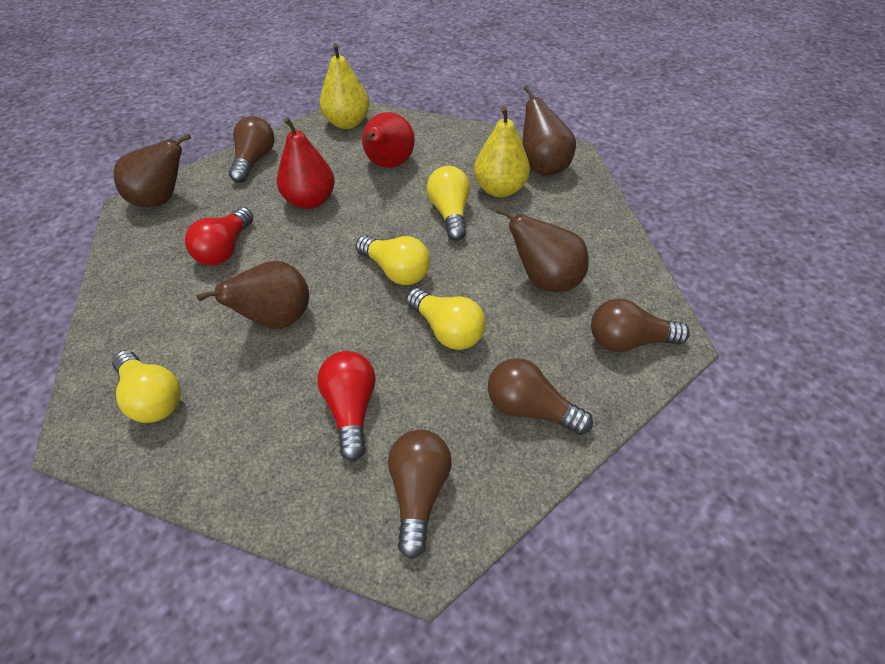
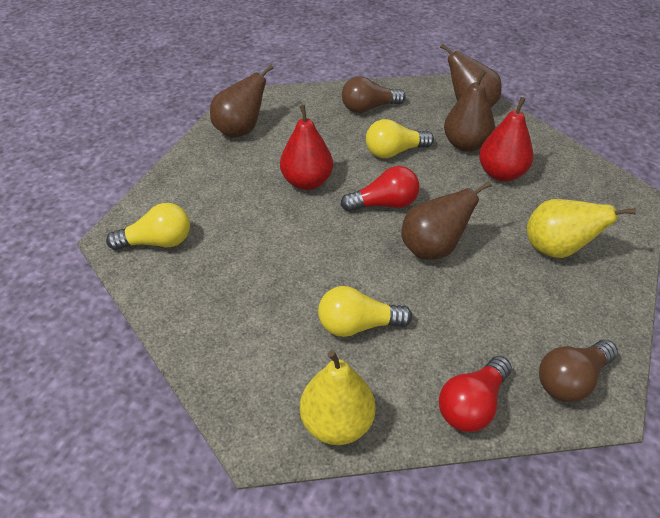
brown light bulb: [229,116,274,183] [388,429,452,559] [488,358,593,435] [591,298,690,352] = 4 -> [342,76,406,113] [539,340,618,402] = 2
yellow light bulb: [112,350,181,423] [356,236,430,285] [406,288,485,350] [427,166,470,241] = 4 -> [106,203,190,250] [318,286,412,337] [366,119,434,158] = 3

